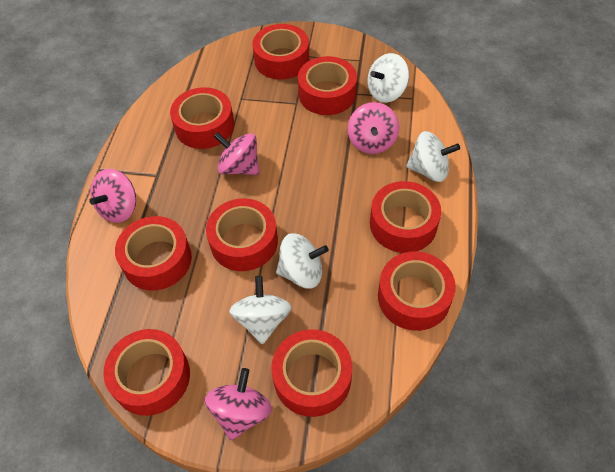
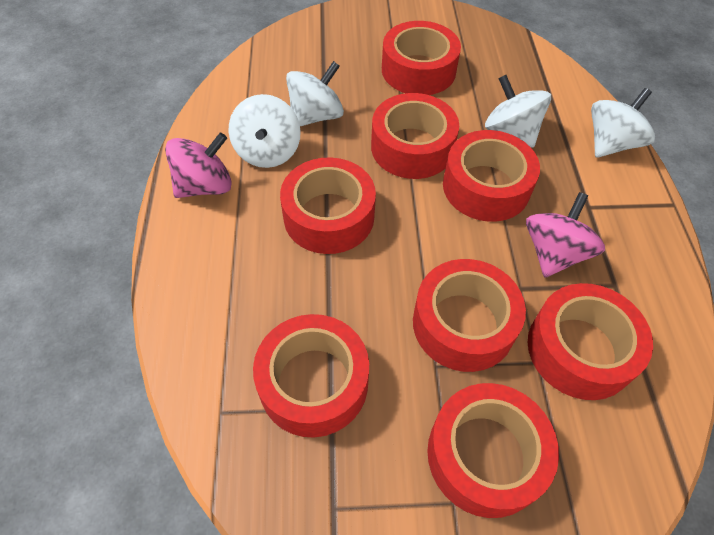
pink spinning top: [89,169,136,223] [205,368,272,440] [213,132,259,175] [348,102,399,154] = 4 -> [165,132,232,198] [526,192,605,277] = 2
red tape: [103,329,190,416] [115,216,192,290] [170,87,234,149] [206,198,278,271] [252,24,309,79] [271,329,352,417] [298,56,357,115] [370,181,441,253] [378,252,456,331] = 9 -> [253,314,369,438] [280,157,376,254] [371,93,459,179] [382,21,461,95] [413,259,526,372] [427,383,559,518] [443,130,540,222] [528,283,653,400] = 8

